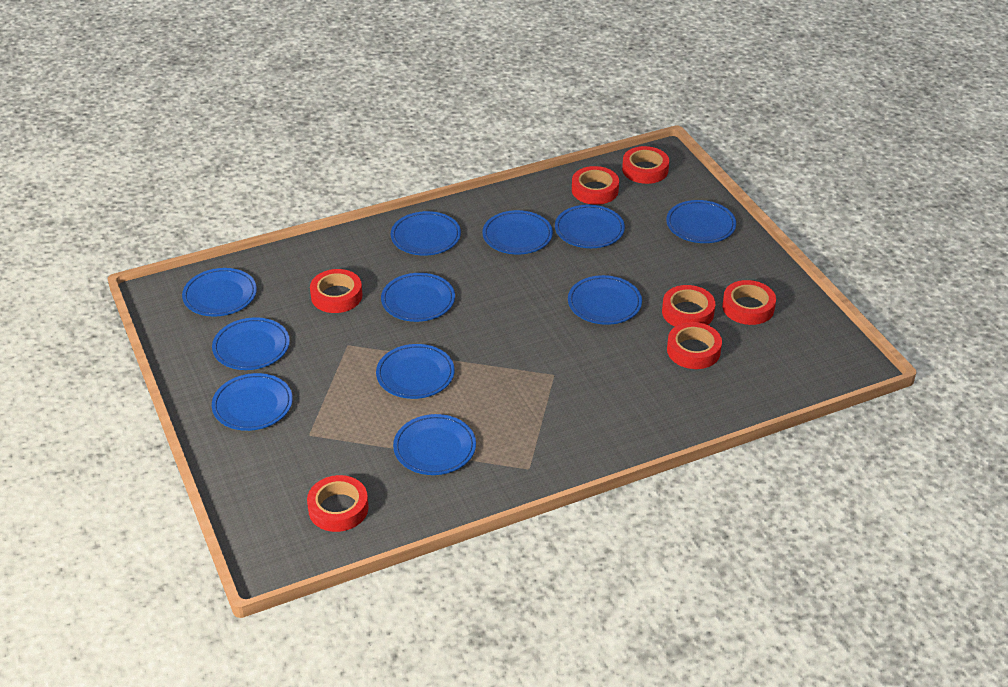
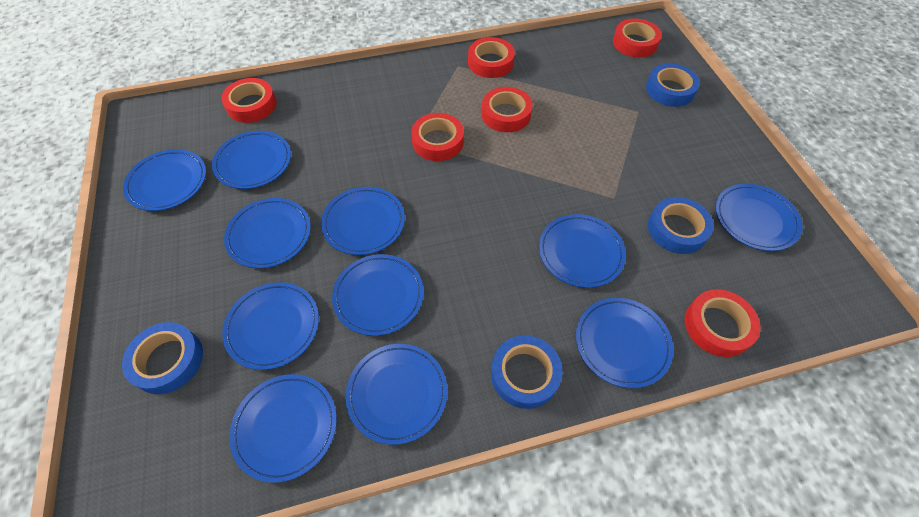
blue tape: none = 0 -> [122,322,203,394] [491,335,563,409] [646,63,700,107] [648,197,714,254] = 4
red tape: [307,475,369,532] [310,269,362,313] [572,166,619,205] [622,146,669,184] [662,285,715,327] [667,322,722,369] [722,280,776,325] = 7 -> [221,78,277,123] [411,113,464,161] [468,37,515,78] [482,87,533,132] [613,18,662,57] [684,289,761,357] = 6

